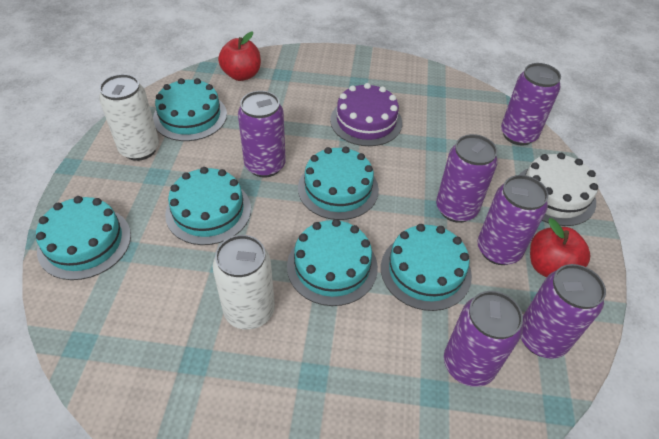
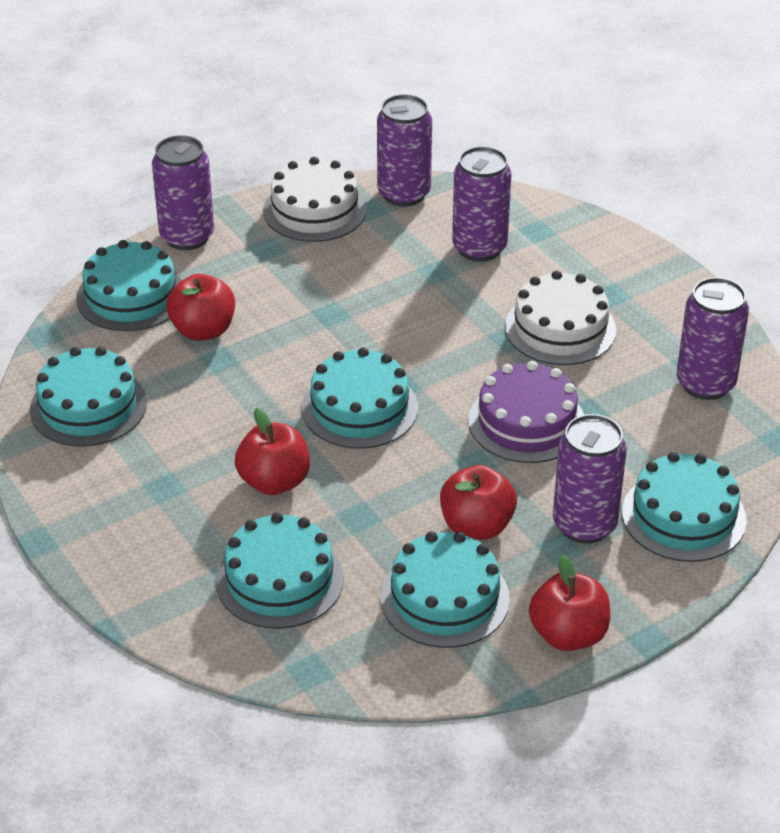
purple can: [238,91,286,178] [436,134,498,223] [444,291,523,387] [478,175,548,265] [501,63,561,146] [521,264,606,359] = 6 -> [152,135,214,250] [377,94,432,207] [452,146,512,262] [553,414,627,544] [677,277,749,400] = 5
red apple: [218,31,261,81] [530,218,590,277] = 2 -> [166,274,235,341] [235,408,310,495] [440,465,517,540] [529,555,610,651] = 4
white cake: [519,153,598,226] = 1 -> [263,157,366,242] [505,271,616,365] = 2
white can: [99,74,159,161] [213,235,275,330] = 2 -> none = 0

